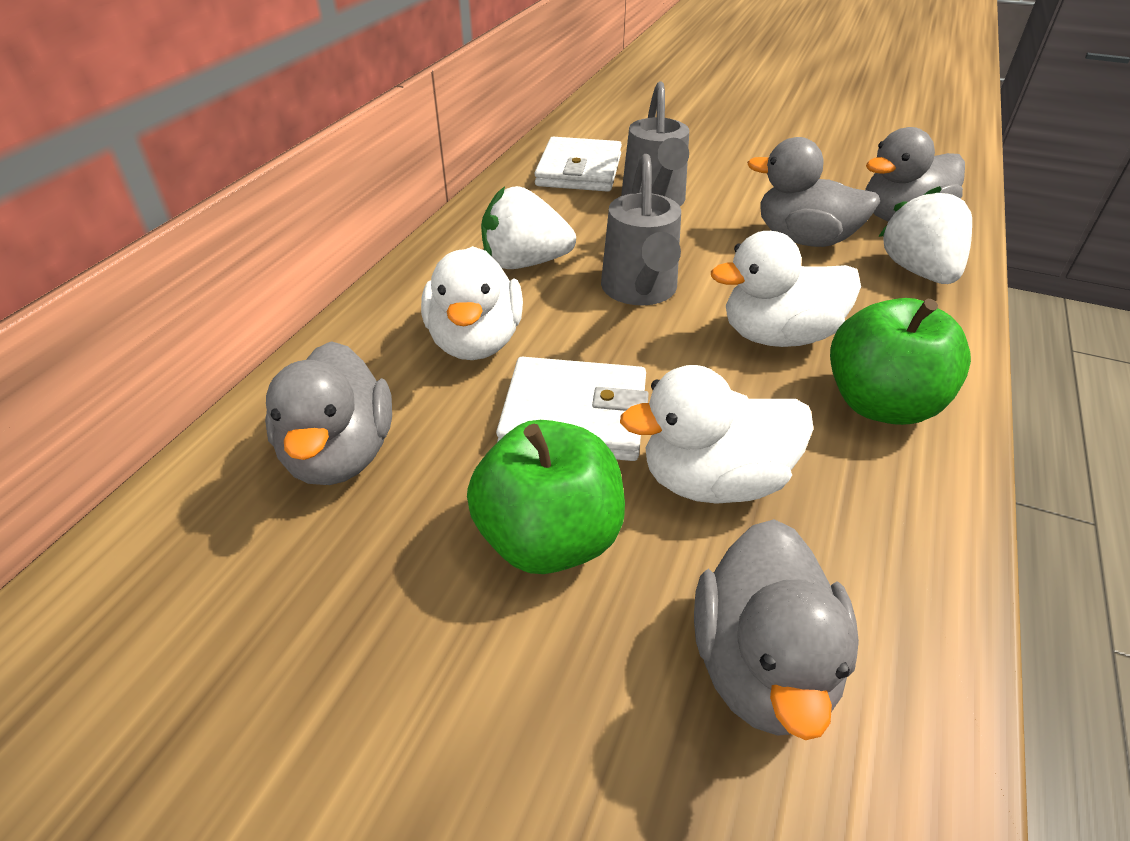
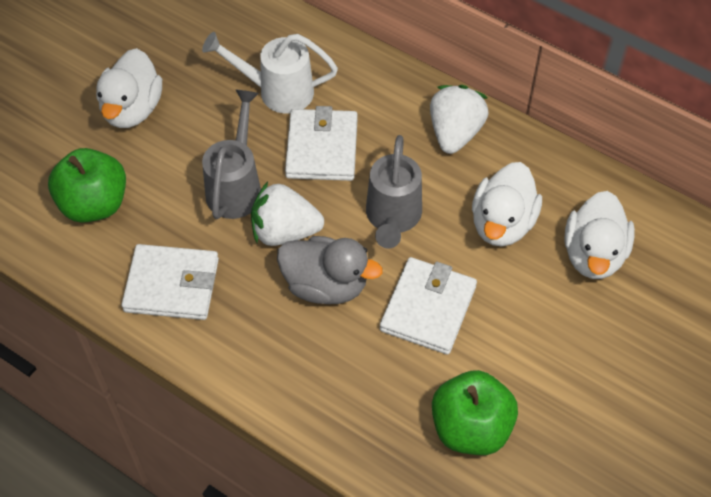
grey duck: [265,341,392,485] [694,519,859,740] [747,137,880,247] [865,127,965,222] = 4 -> [277,236,383,304] = 1
white wallet: [496,357,649,461] [534,137,622,192] = 2 -> [121,244,219,320] [285,106,358,181] [380,257,477,355] = 3
white watering can: none = 0 -> [202,32,338,114] = 1

